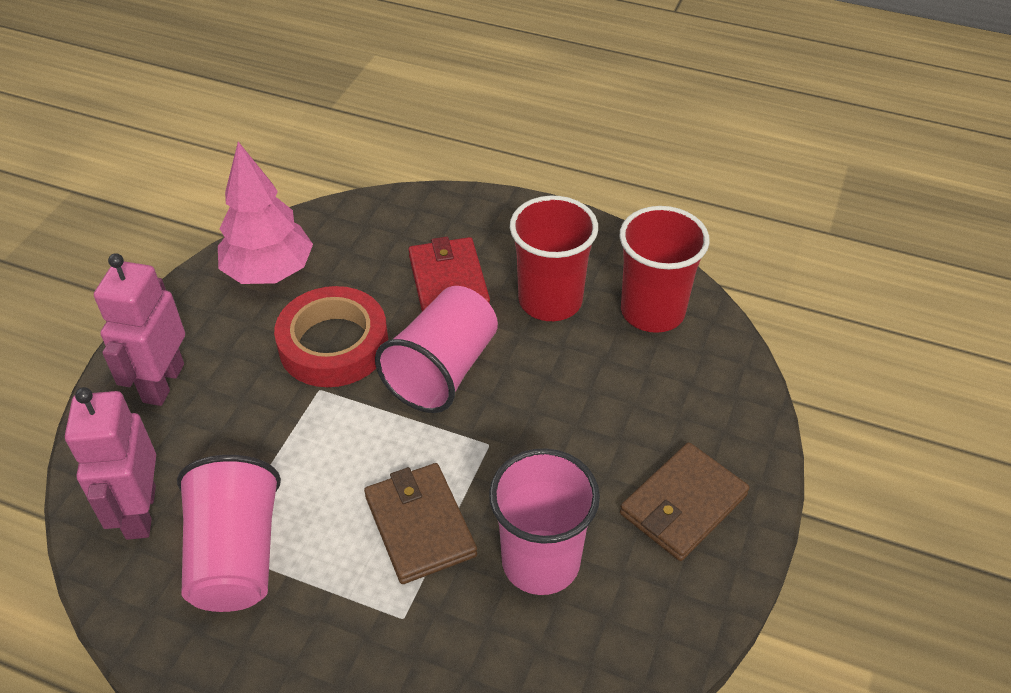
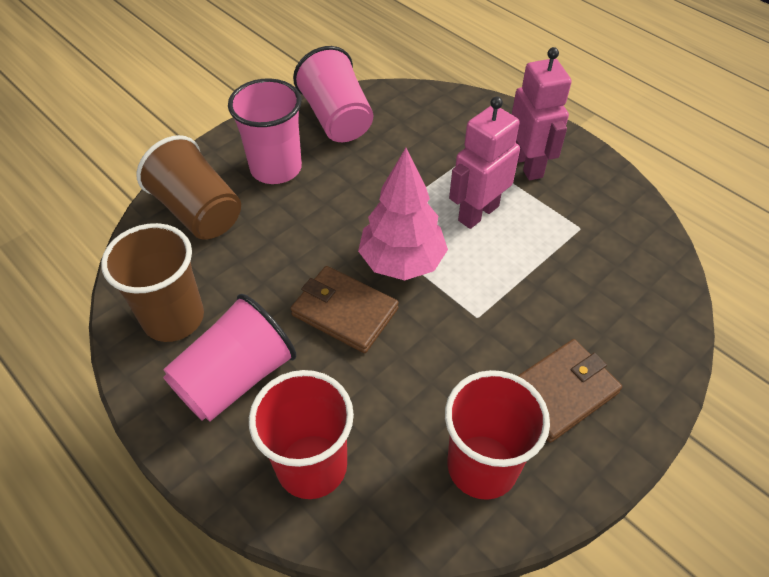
brown cup: none = 0 -> [101,223,204,342] [136,135,241,240] = 2
red tape: [274,286,388,387] = 1 -> none = 0
red wallet: [408,237,490,311] = 1 -> none = 0

